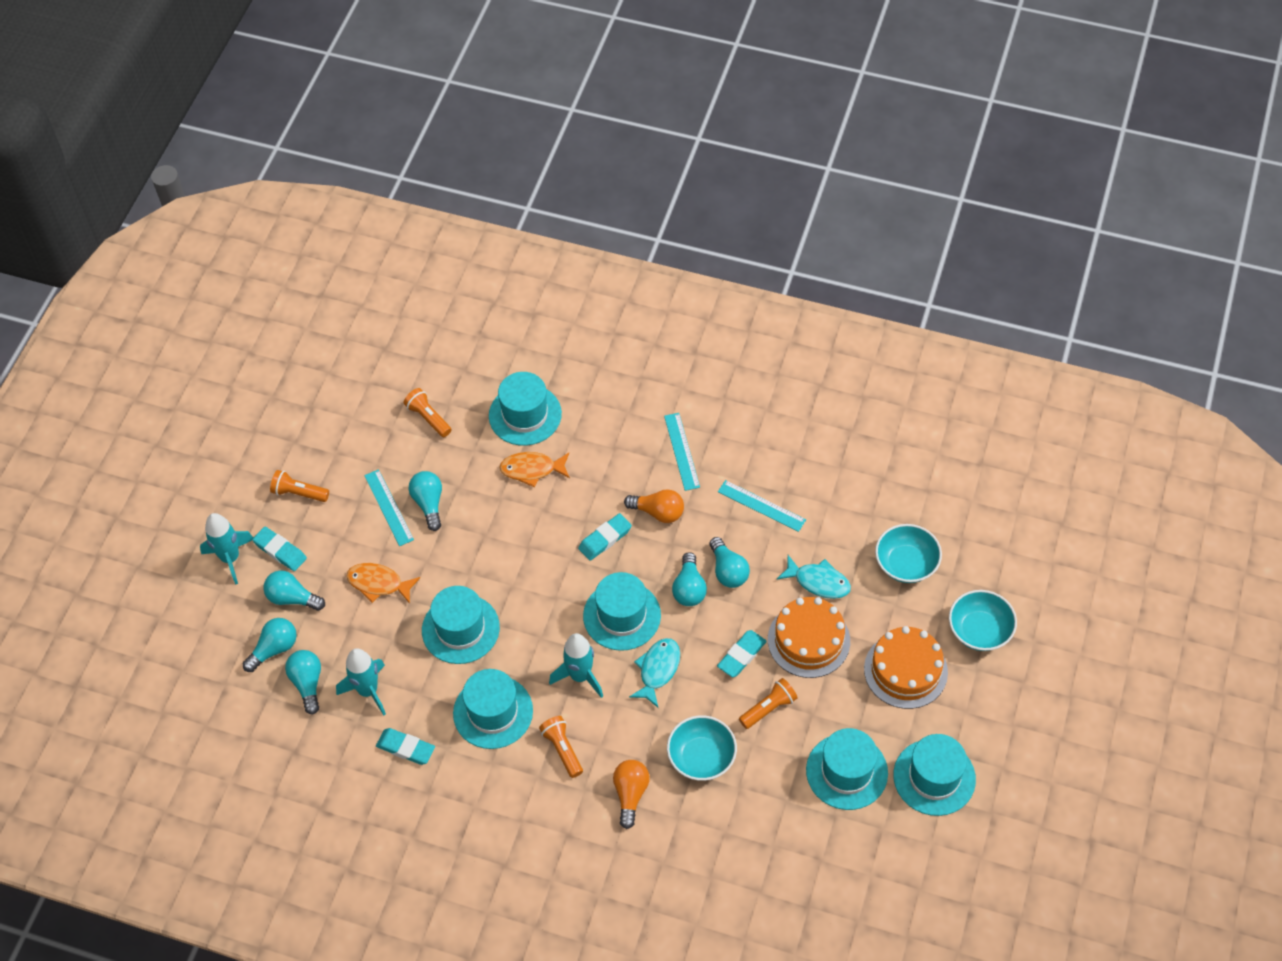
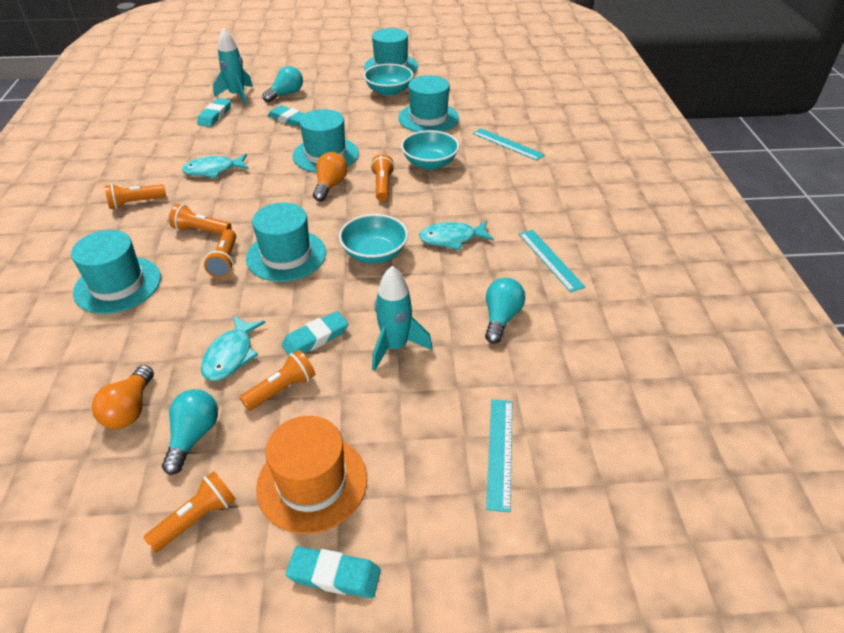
orange cake: [768,597,850,678] [864,626,948,709] = 2 -> none = 0
orange fish: [346,563,420,604] [499,452,570,487] = 2 -> none = 0
orange flashlight: [270,470,329,502] [404,388,451,437] [539,716,583,778] [739,678,798,729] = 4 -> [105,184,166,209] [143,471,236,553] [169,204,232,235] [204,229,236,278] [240,350,315,411] [371,154,395,201] = 6
orange hat: none = 0 -> [256,416,367,534] = 1
turquoise fish: [629,638,680,707] [777,555,851,599] = 2 -> [182,154,249,178] [201,315,266,381] [419,221,494,250] = 3
turquoise hat: [422,586,500,664] [453,669,533,749] [489,372,562,446] [583,572,661,651] [806,728,888,810] [893,734,976,816] = 6 -> [71,230,161,314] [246,202,326,282] [293,109,359,172] [364,28,418,73] [398,75,459,132] = 5
turquoise light bulb: [242,618,297,672] [264,570,325,611] [285,650,321,715] [408,471,442,531] [672,552,707,606] [709,537,750,588] = 6 -> [162,389,218,475] [262,66,303,103] [485,278,525,344] = 3
turquoise rocket: [200,513,253,585] [336,648,386,716] [549,633,603,698] = 3 -> [213,28,253,106] [372,266,432,371] = 2

